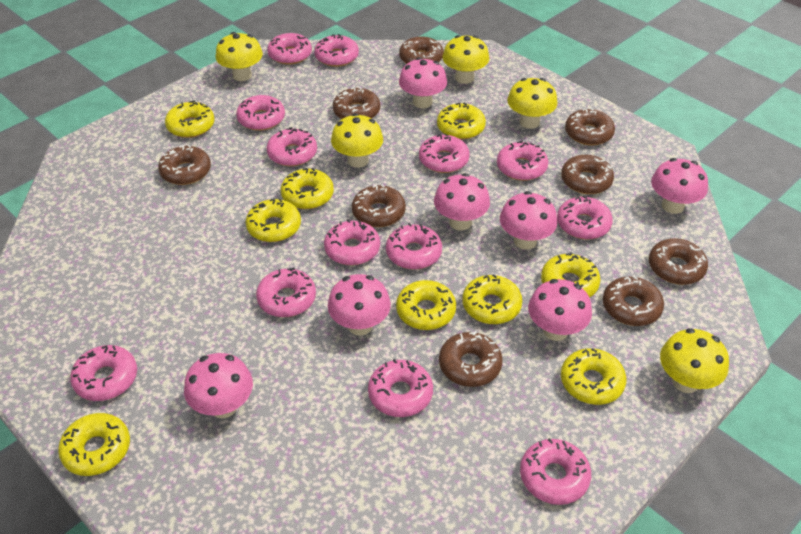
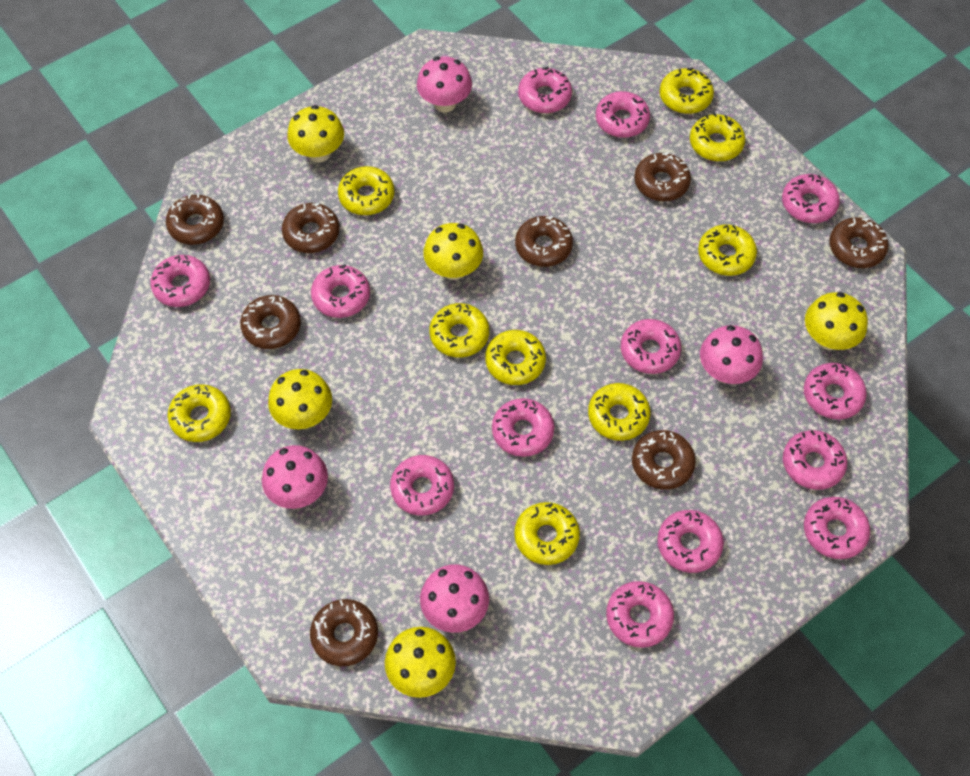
brown donut: [158,145,211,185] [333,87,380,119] [352,185,406,227] [399,36,444,64] [439,331,503,387] [561,155,614,194] [565,108,615,146] [603,276,664,326] [649,239,708,285] = 9 -> [166,194,224,245] [240,295,301,349] [282,203,340,253] [310,599,378,666] [515,216,573,267] [632,430,696,490] [634,152,691,201] [829,217,889,268] = 8
pink mushroom: [184,353,253,419] [328,274,391,336] [399,57,447,108] [434,173,490,230] [500,191,557,250] [528,279,592,341] [651,158,708,214] = 7 -> [262,445,328,509] [417,56,472,112] [420,564,489,633] [700,325,763,384] = 4

